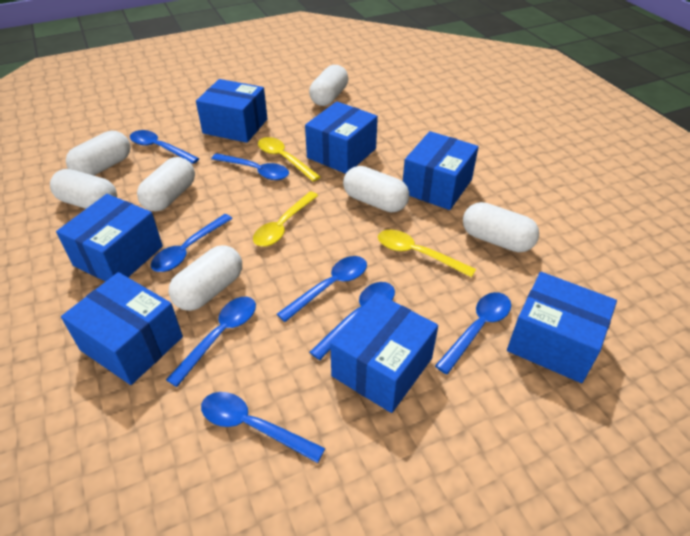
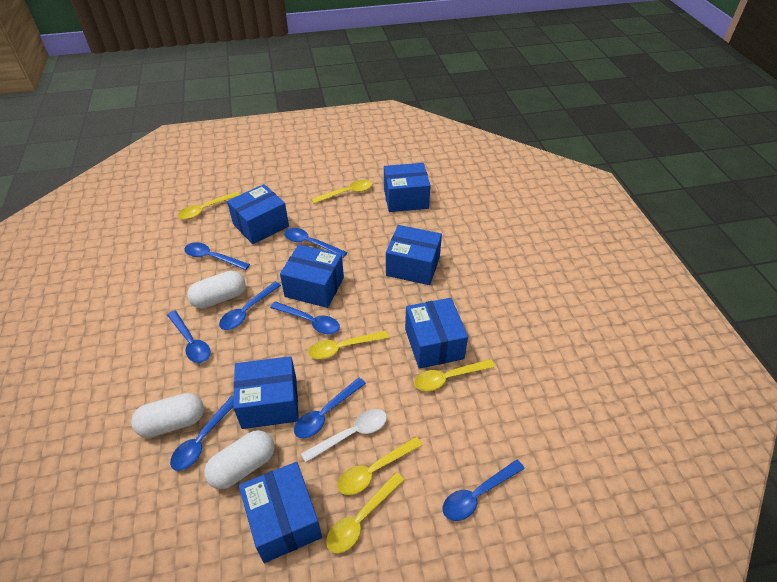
white capsule: [50,169,117,209] [66,131,130,176] [137,157,195,212] [169,245,242,311] [309,65,348,106] [343,166,409,213] [463,202,539,252] = 7 -> [131,393,204,438] [187,271,246,309] [204,430,274,489] = 3
white spoon: none = 0 -> [301,409,387,463] = 1
yellow spoon: [253,192,318,247] [258,137,320,182] [378,230,476,277] = 3 -> [178,192,240,220] [308,331,389,359] [311,180,373,204] [326,473,404,553] [337,437,422,495] [414,359,495,391] = 6

